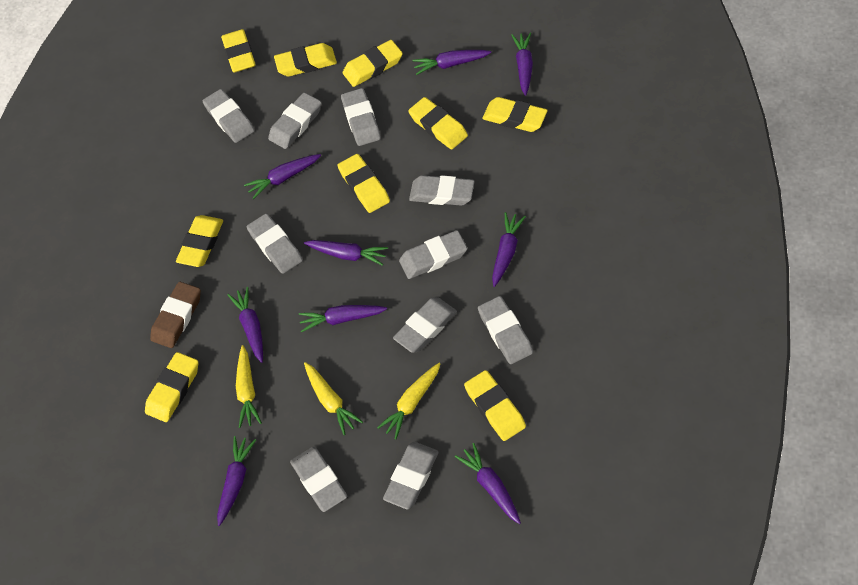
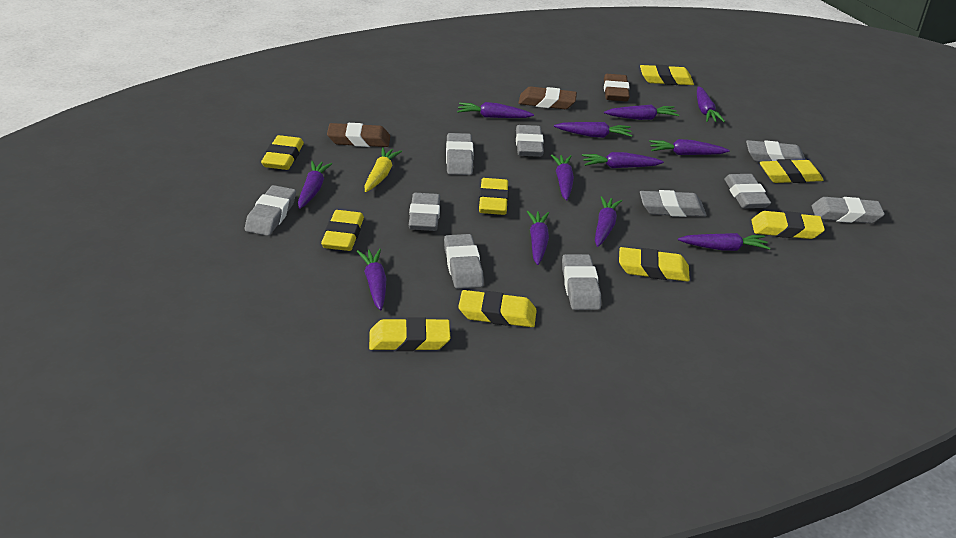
brown eraser: [150,282,201,348] = 1 -> [327,123,390,147] [518,86,577,109] [604,74,630,101] = 3
purple carrot: [217,436,256,526] [228,287,263,363] [244,154,321,199] [299,305,387,332] [304,240,388,266] [412,50,491,75] [455,443,521,524] [492,212,526,287] [511,33,533,96] = 9 -> [298,161,332,209] [357,249,386,311] [457,102,534,118] [527,211,549,265] [551,154,574,200] [554,122,632,138] [582,152,664,168] [595,196,622,247] [604,104,679,120] [649,139,730,155] [678,233,770,251] [697,86,725,122] = 12
yellow carrot: [236,345,262,428] [304,362,363,435] [377,363,441,439] = 3 -> [364,147,402,192] = 1

